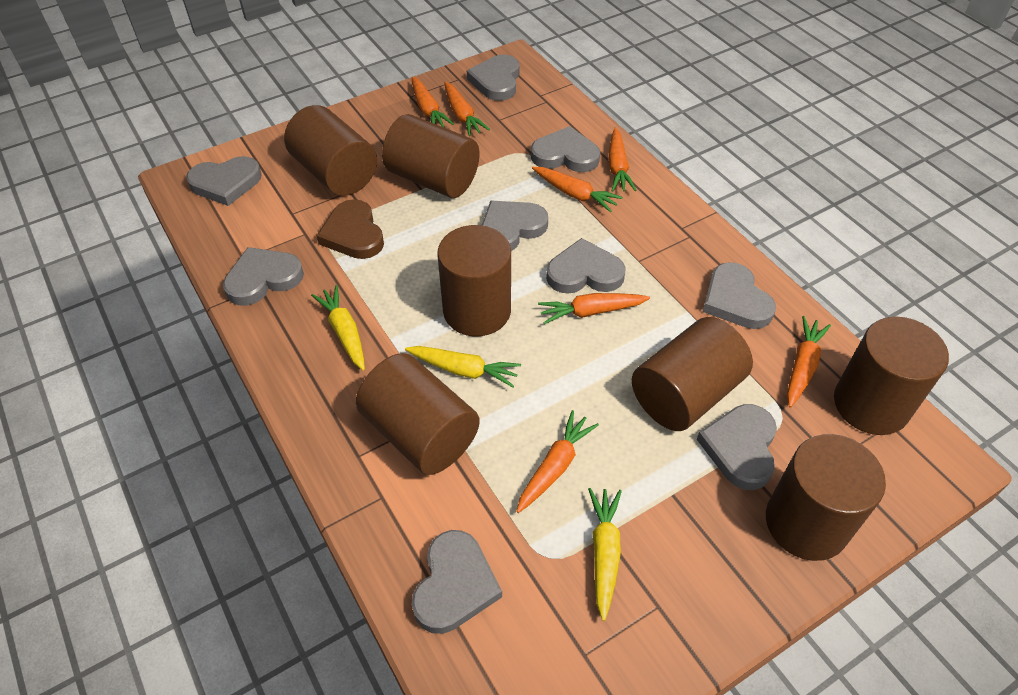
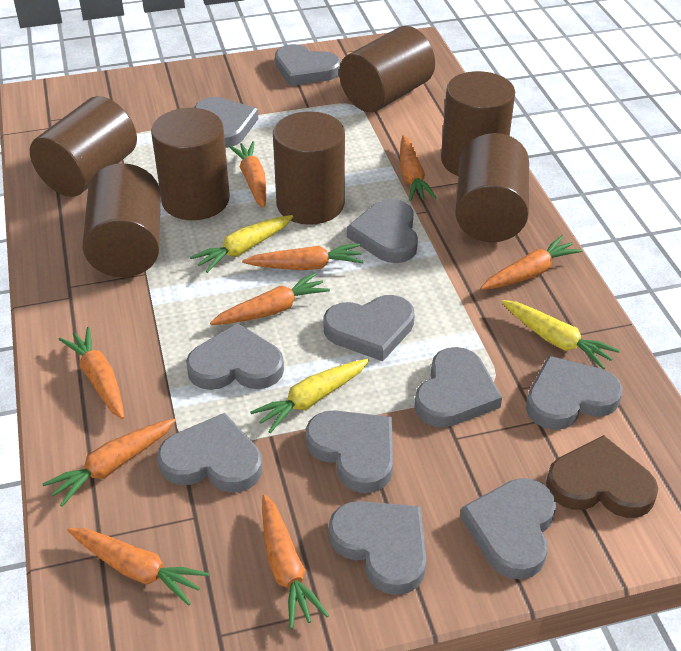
grey heart: [186,156,262,206] [223,247,304,306] [411,530,502,634] [467,54,520,101] [482,201,548,251] [531,126,600,172] [546,238,626,294] [697,404,777,490] [702,262,776,329] = 9 -> [157,413,262,493] [186,323,284,390] [194,97,258,148] [275,44,341,86] [306,410,393,493] [323,295,415,361] [329,501,427,595] [347,199,418,263] [414,347,502,428] [460,478,556,579] [526,356,622,430] = 11
orange carrot: [412,76,454,127] [444,82,490,136] [516,410,599,513] [532,167,623,212] [538,293,650,324] [608,128,636,192] [787,316,831,408] = 7 -> [42,419,176,507] [59,327,124,419] [67,528,209,606] [210,273,330,325] [228,141,266,208] [242,243,364,270] [262,494,329,629] [400,135,437,201] [481,235,582,290] = 9

